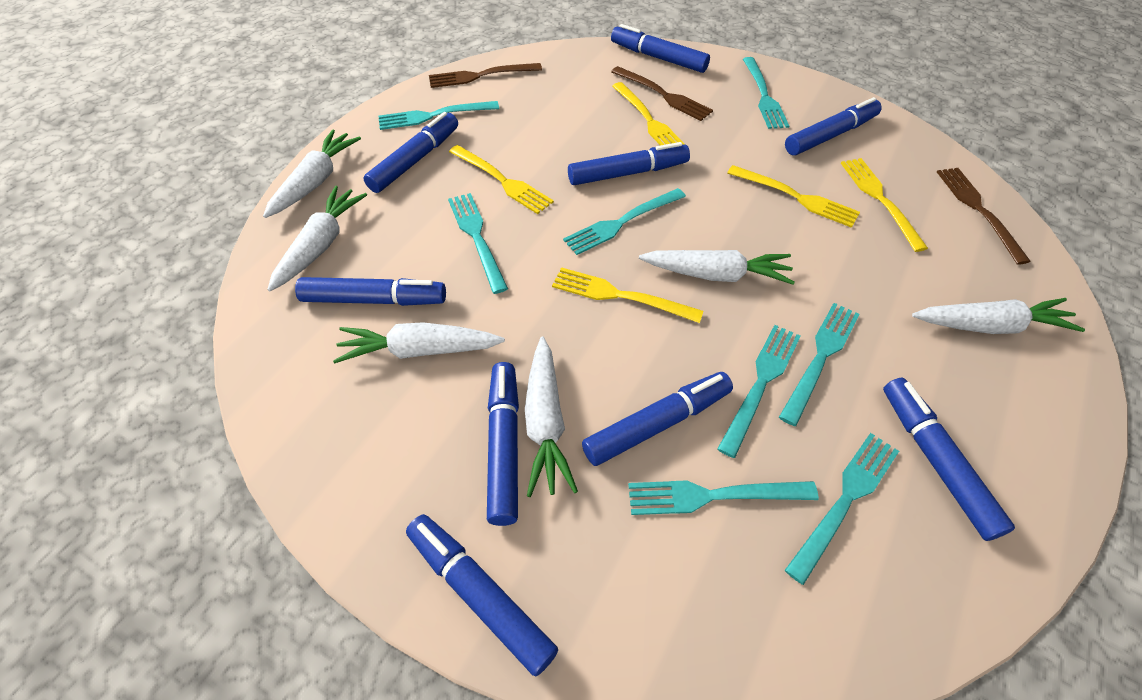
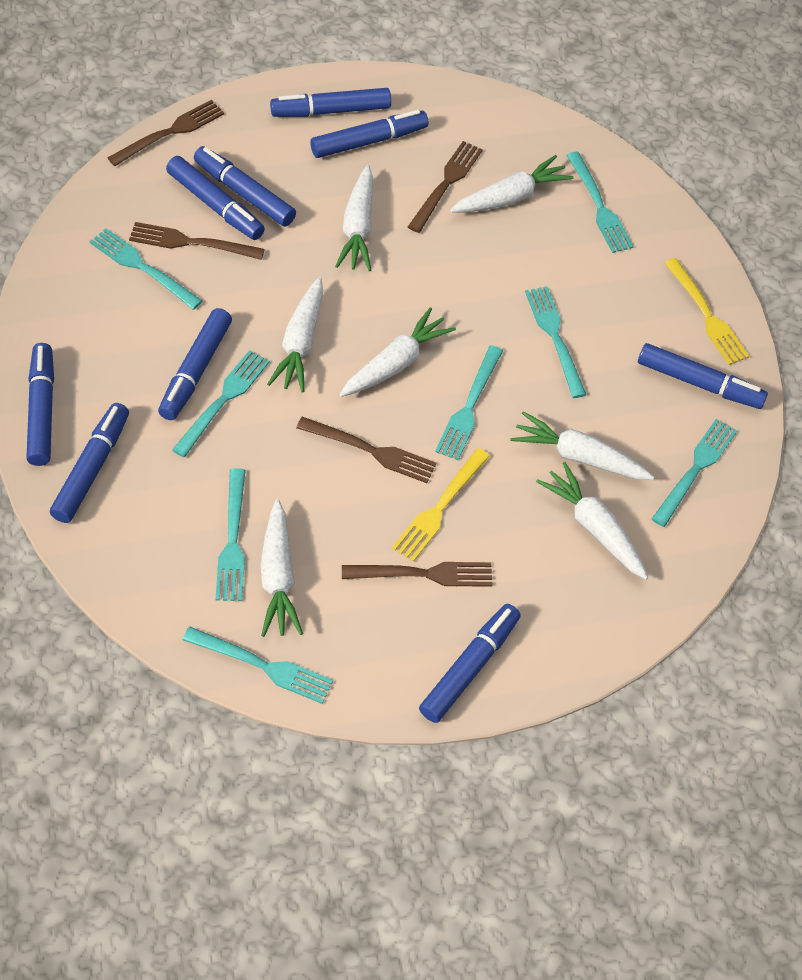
brown fork: [429,63,542,88] [611,66,713,121] [937,168,1031,265] = 3 -> [107,100,224,166] [129,222,265,260] [296,417,436,483] [342,562,492,587] [408,141,483,233] = 5
white carrot: [263,129,361,218] [267,186,367,291] [333,322,505,363] [525,337,578,497] [639,250,795,285] [912,298,1085,334] = 6 -> [260,499,303,637] [267,277,323,392] [335,165,373,271] [339,307,456,397] [450,155,574,213] [511,411,654,480] [536,462,648,580] = 7
yellow fork: [449,145,554,214] [552,267,703,323] [612,82,684,146] [727,165,860,228] [841,158,928,252] = 5 -> [392,448,490,562] [665,258,749,365] = 2

